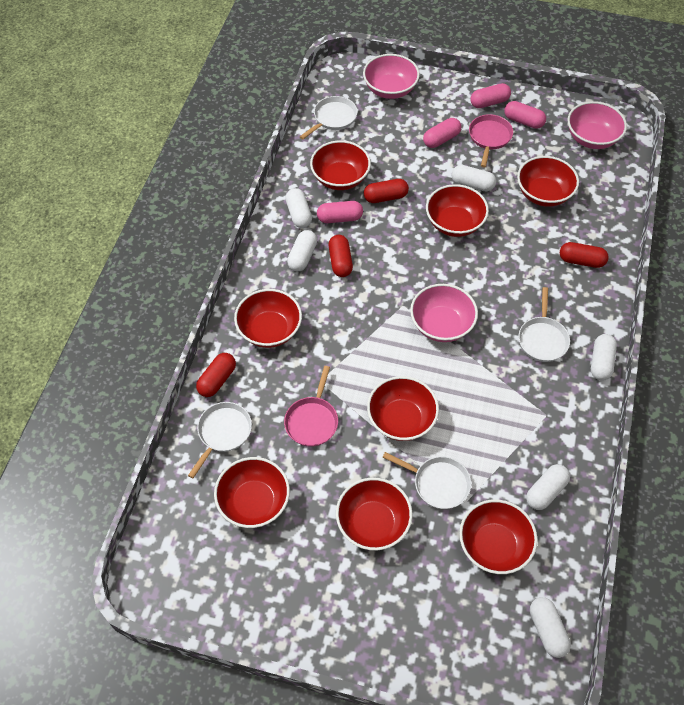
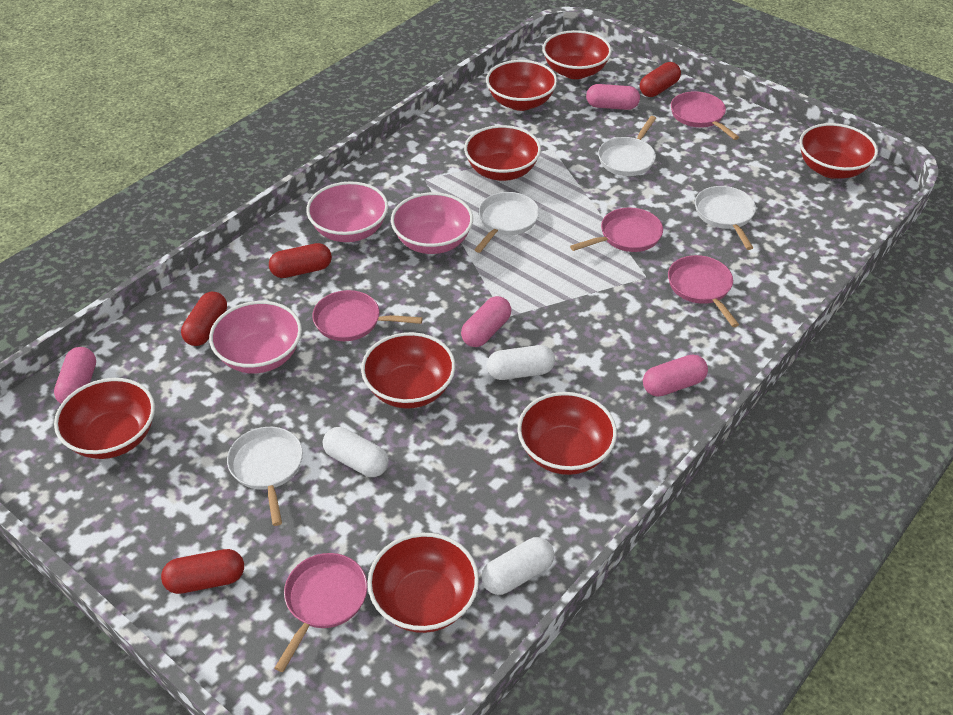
pink pan: [284,366,338,447] [469,114,513,167] = 2 -> [275,553,367,672] [312,290,423,341] [570,207,663,252] [668,255,739,327] [671,91,739,140] = 5
white capsule: [285,188,312,228] [287,230,317,271] [452,165,496,192] [526,464,570,510] [530,597,571,658] [591,334,617,381] = 6 -> [323,427,389,477] [482,537,554,595] [487,345,555,380] = 3

